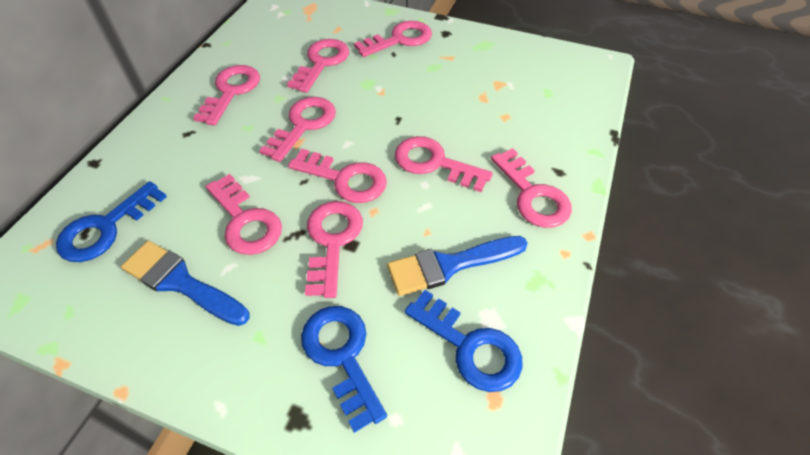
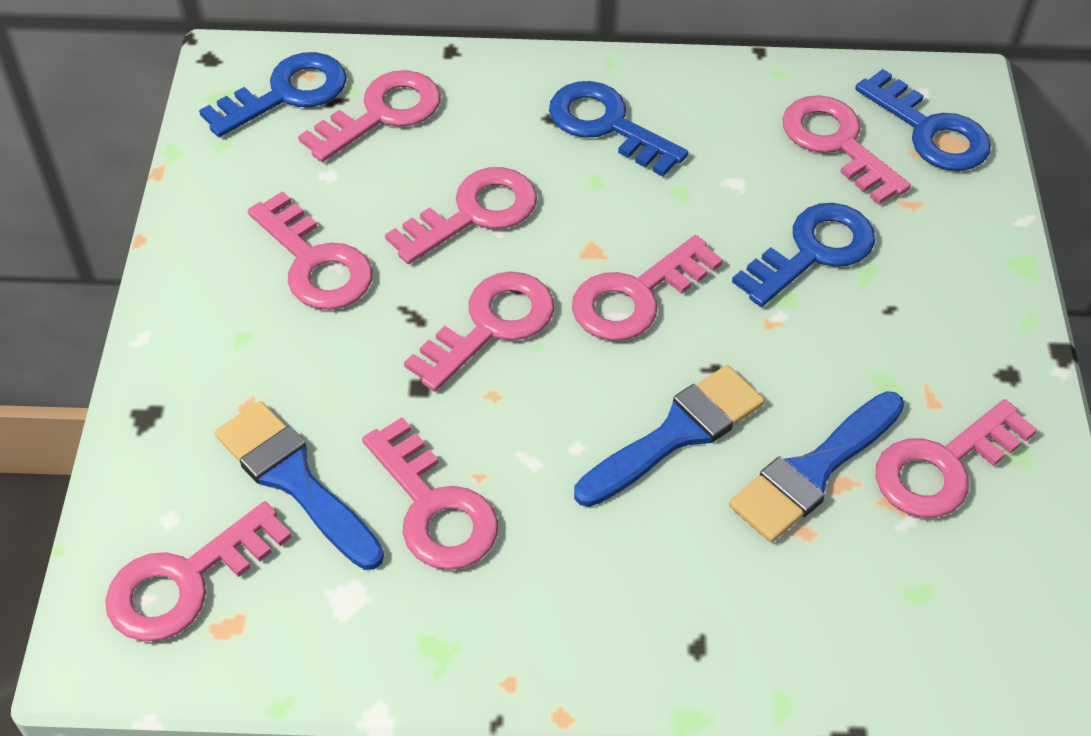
blue brush: [121,241,250,326] [387,236,527,296] = 2 -> [215,401,384,570] [574,365,765,507] [729,391,904,542] = 3
blue key: [56,181,167,262] [301,306,387,433] [405,290,523,392] = 3 -> [199,52,347,137] [549,81,688,176] [732,203,875,307] [855,69,991,171] = 4

